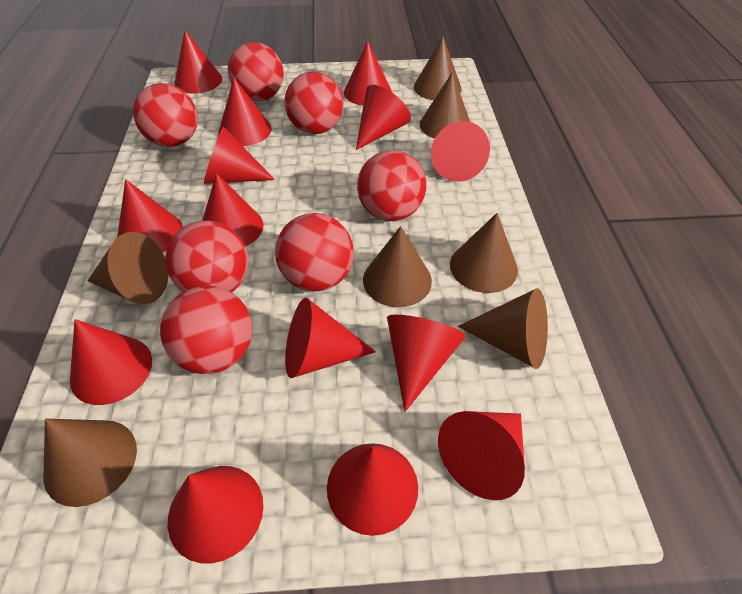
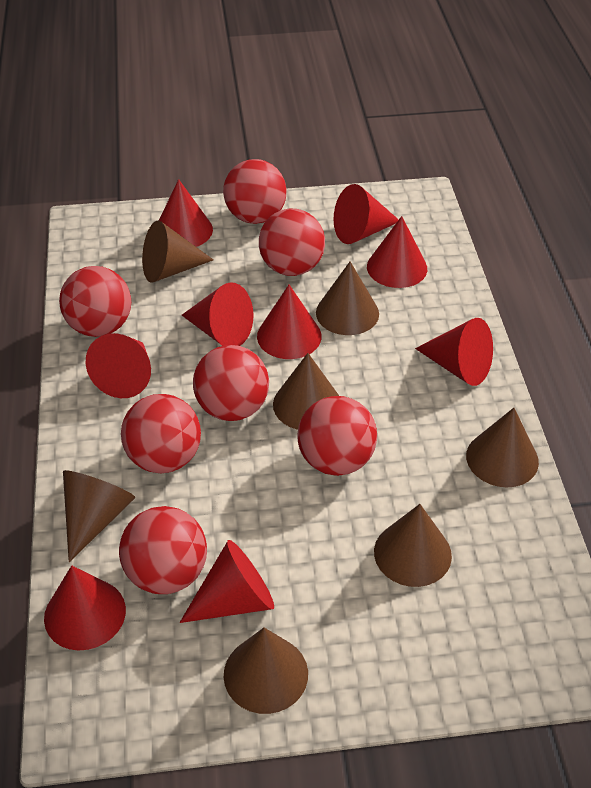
red cone: [70,319,152,405] [117,179,183,252] [168,466,263,564] [175,30,222,94] [202,173,263,246] [204,126,275,184] [219,78,271,146] [285,298,376,378] [327,443,418,536] [344,41,392,105] [356,85,411,150] [387,315,465,412] [431,121,490,182] [438,411,525,500] = 14 -> [44,566,126,651] [86,333,151,398] [159,179,213,247] [179,540,274,623] [182,282,253,346] [257,285,322,359] [334,184,399,244] [367,216,427,288] [415,318,493,386] = 9

